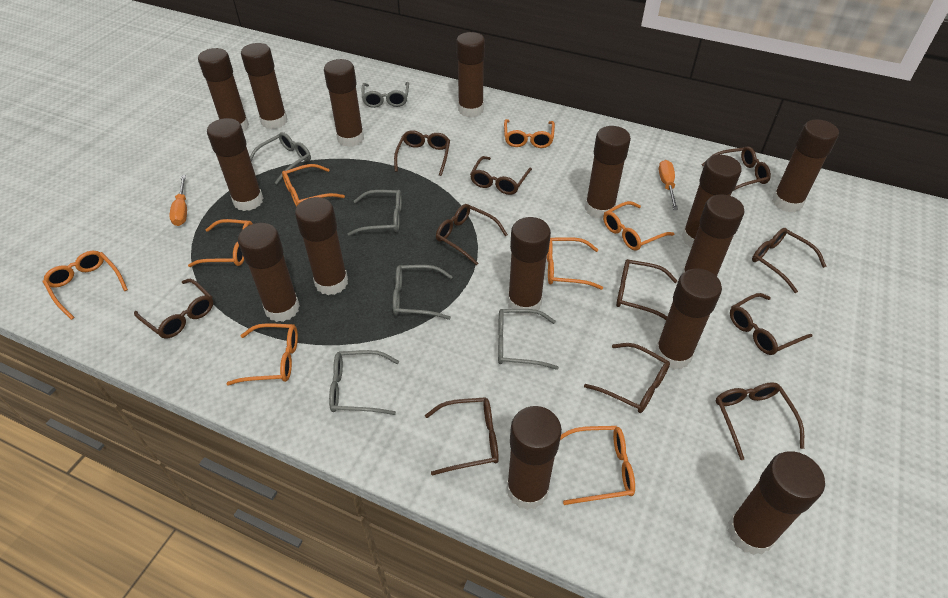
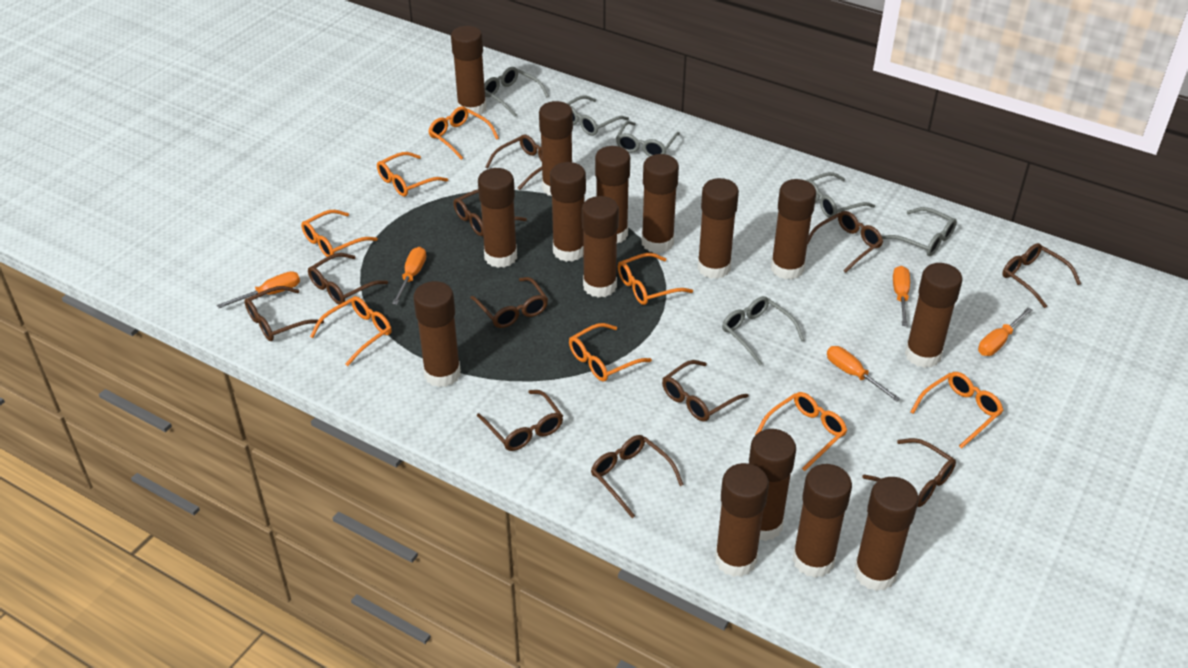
orange screwdriver: [169,175,187,226] [659,160,678,210] = 2 -> [217,271,300,308] [392,247,426,305] [827,346,900,402] [893,266,910,326] [978,308,1032,356] = 5

